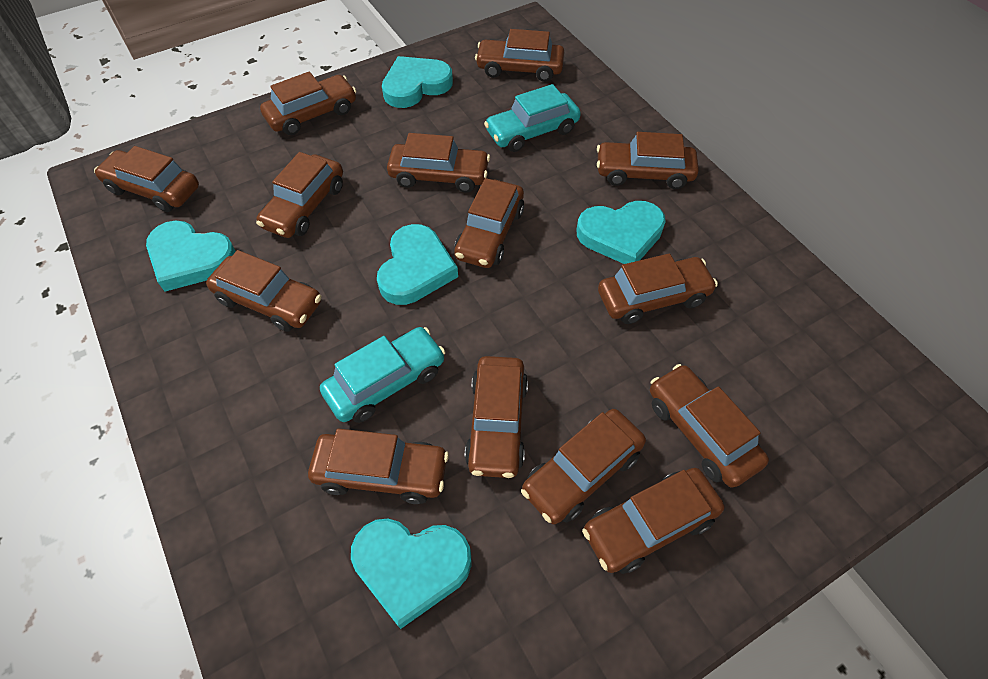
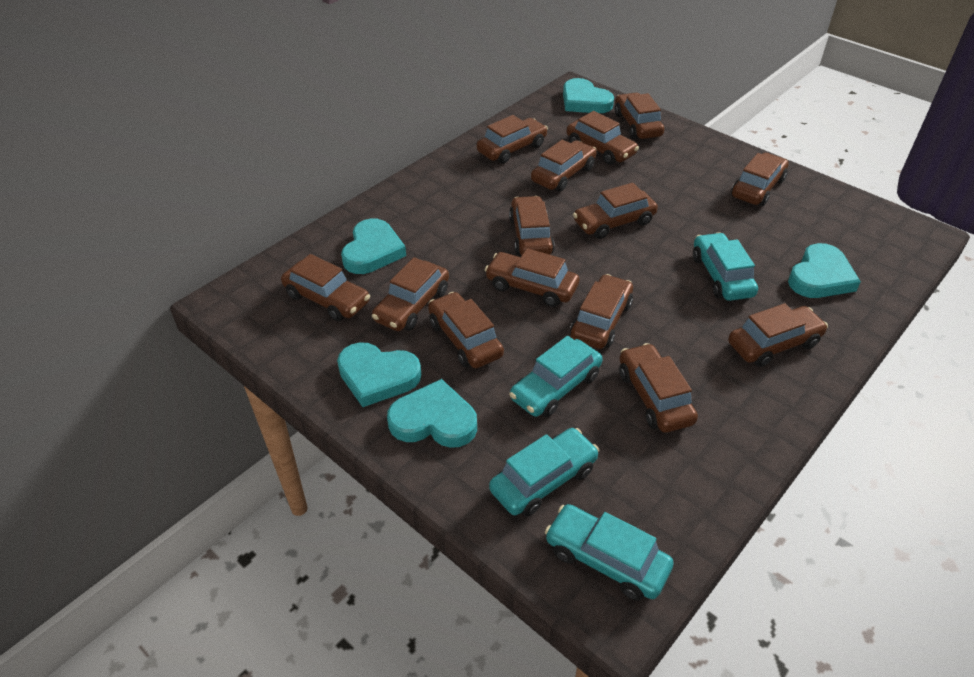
turquoise car: [320,327,445,423] [484,84,581,152] = 2 -> [489,428,599,516] [509,336,603,417] [545,504,674,601] [693,232,758,301] = 4

